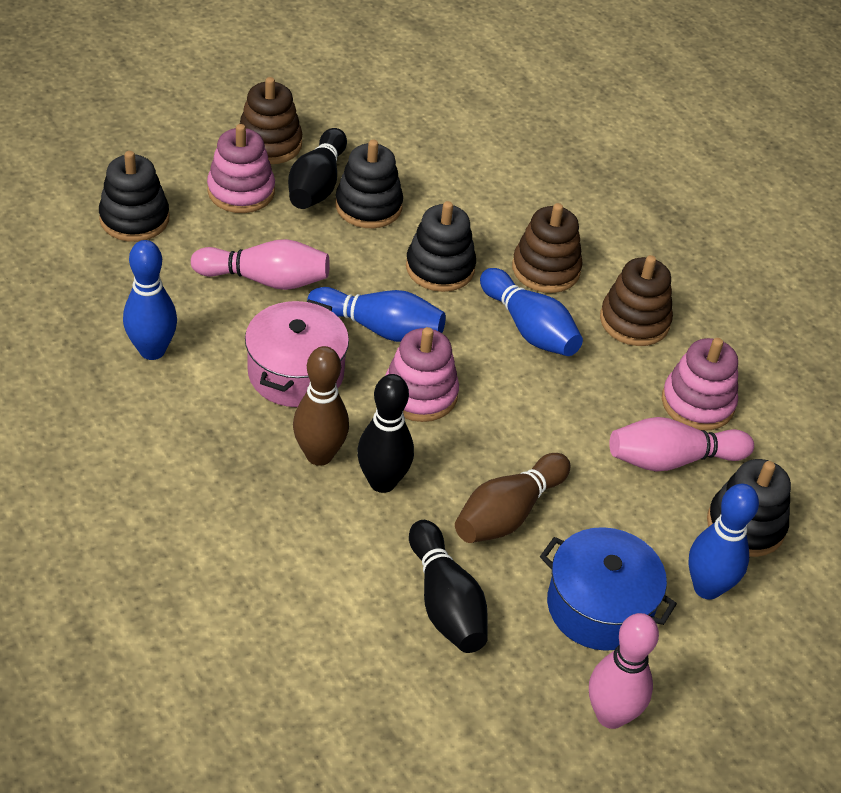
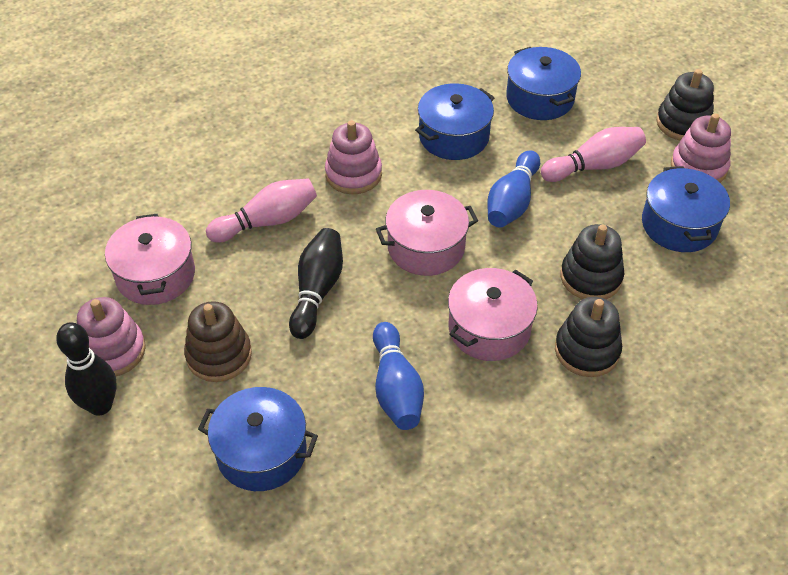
black bowling pin: [288,128,347,209] [357,374,414,493] [409,520,488,653] = 3 -> [56,322,117,416] [289,228,343,339] = 2
black stacking toy: [99,151,169,242] [336,140,403,228] [406,201,476,292] [707,459,791,557] = 4 -> [555,297,622,377] [561,224,624,299] [656,69,714,140] = 3
blue bowling pin: [123,240,177,360] [307,287,446,342] [480,268,583,356] [689,484,759,600] = 4 -> [373,322,424,430] [487,150,540,227] = 2
blue pot: [540,527,677,651] = 1 -> [198,387,318,491] [415,83,494,160] [506,47,581,120] [642,166,730,252] = 4
brown bowling pin: [293,346,349,466] [455,453,571,543] = 2 -> none = 0
brown stacking toy: [240,77,302,164] [512,203,583,293] [600,255,673,346] = 3 -> [184,301,252,382] = 1
pink bowling pin: [191,239,330,290] [589,613,659,729] [609,417,754,471] = 3 -> [206,179,317,243] [541,127,646,182] = 2
pink pot: [245,300,349,407] = 1 -> [105,214,195,305] [376,190,478,276] [448,268,538,361] = 3

